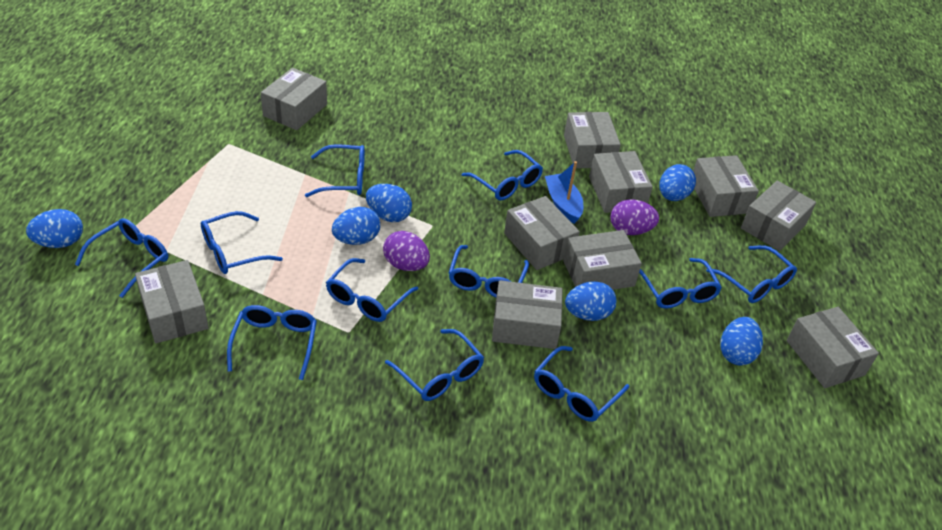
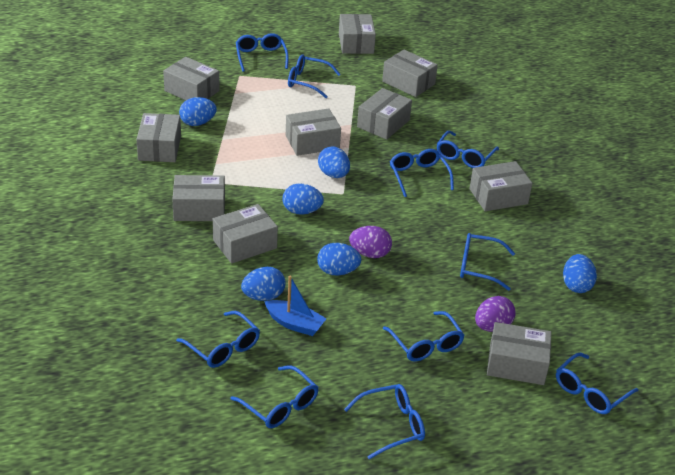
blue glasses: [75,218,168,298] [201,211,283,274] [227,305,317,380] [305,144,365,197] [326,258,418,322] [385,329,484,401] [449,245,529,298] [462,150,543,200] [534,346,629,422] [639,258,722,309] [706,245,797,303] = 11 -> [176,311,260,368] [230,365,319,428] [236,33,289,72] [288,55,341,98] [344,384,425,459] [383,311,465,361] [390,149,454,197] [437,131,499,168] [460,233,515,291] [556,353,638,414] = 10

